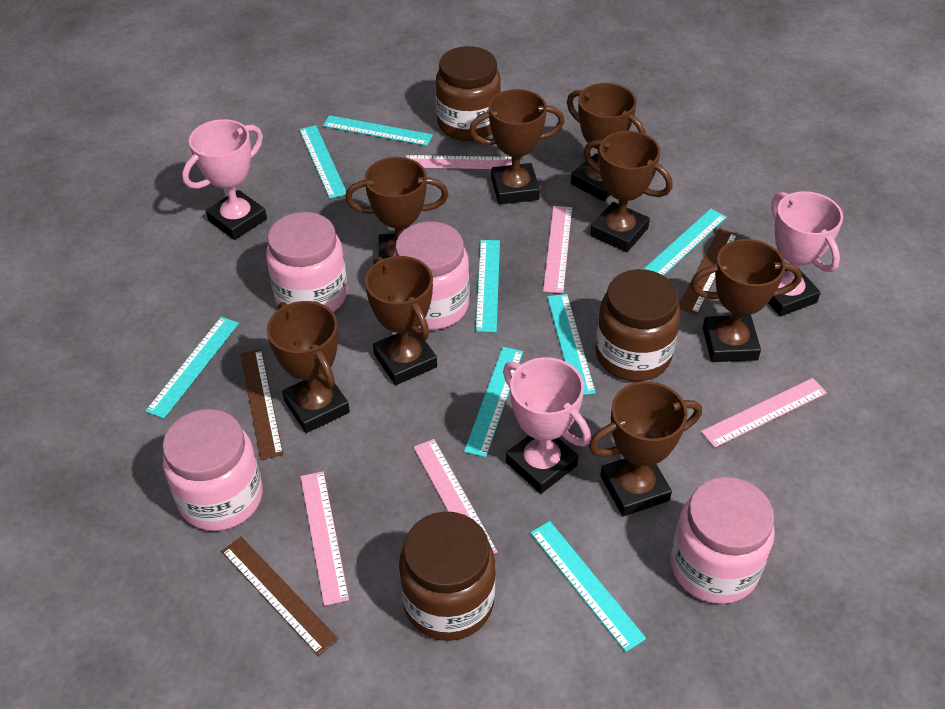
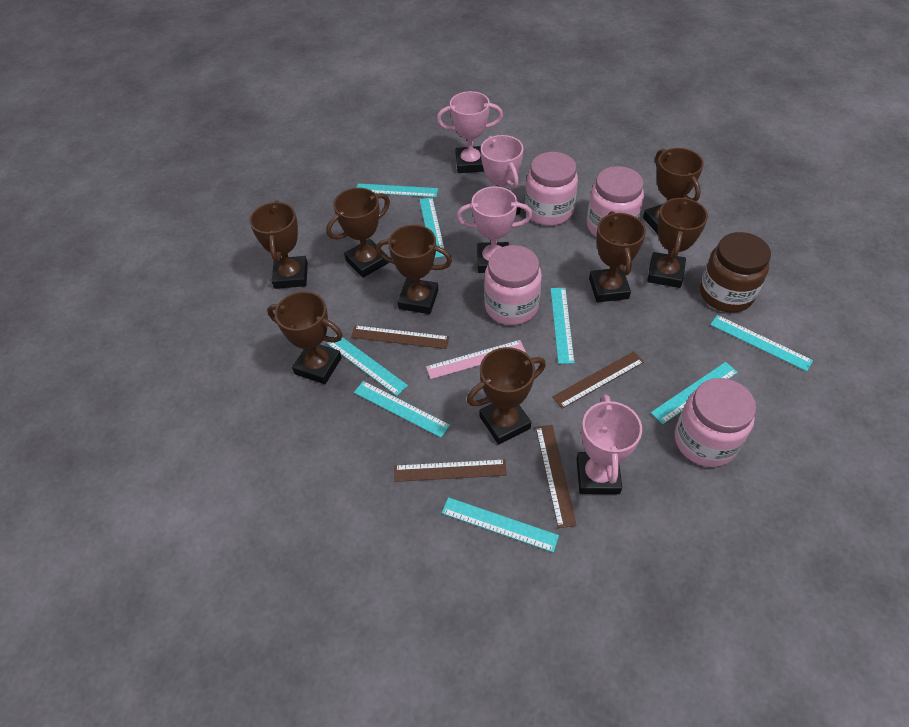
brown jar: [399,512,496,641] [436,46,501,141] [595,269,681,381] = 3 -> [700,232,771,313] = 1
brown ruler: [221,537,338,656] [240,349,283,460] [679,228,738,315] = 3 -> [351,325,449,349] [394,459,507,482] [536,425,577,528] [552,351,644,409] = 4
pink ruler: [301,471,349,606] [406,155,512,169] [413,439,498,554] [543,206,572,293] [701,378,827,448] = 5 -> [426,340,526,379] = 1
pink trophy: [182,119,267,240] [503,357,591,494] [768,191,843,316] = 3 -> [437,91,503,173] [456,186,532,273] [481,135,524,215] [576,395,642,494] = 4

